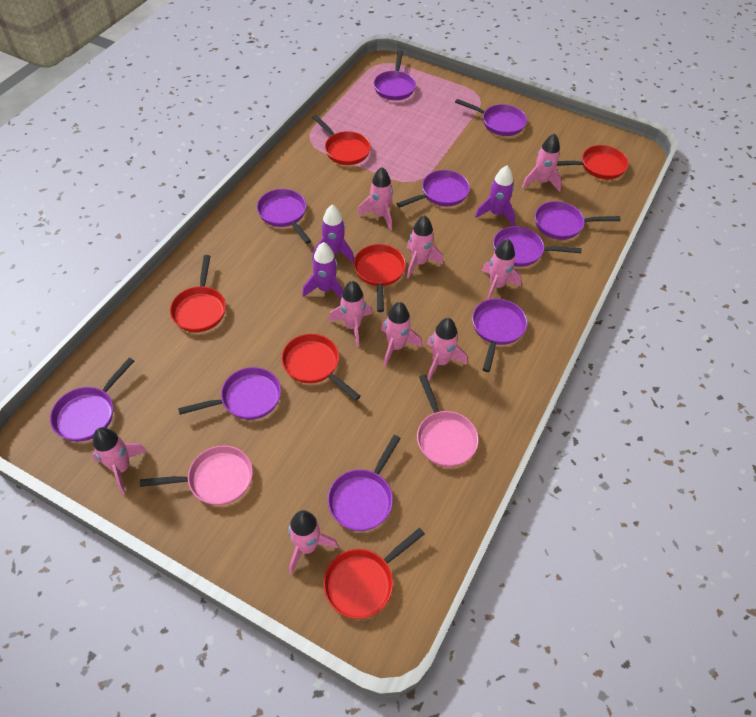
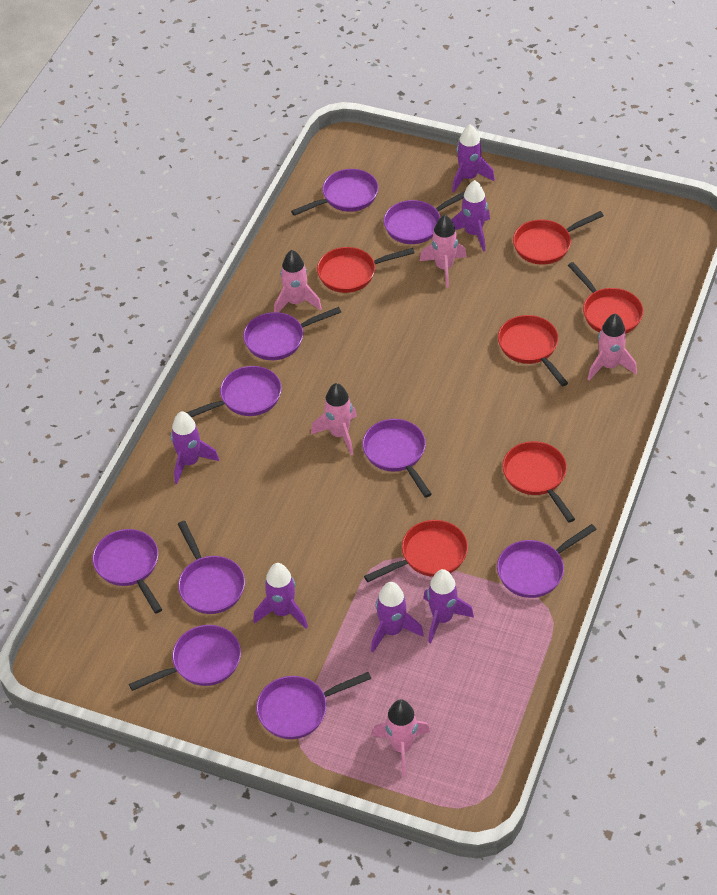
pink pan: [140,445,253,505] [417,375,479,467] = 2 -> none = 0
pink rocket: [92,427,147,495] [288,510,338,574] [328,281,372,347] [357,167,393,231] [381,302,422,366] [407,215,443,279] [427,318,467,381] [482,239,522,300] [522,133,562,192] = 9 -> [274,250,322,312] [311,383,357,455] [372,700,430,777] [420,215,467,288] [588,314,637,380] = 5
purple rocket: [302,242,343,298] [312,205,354,263] [475,166,515,226] = 3 -> [171,411,219,484] [253,563,308,629] [371,582,424,652] [423,569,474,644] [451,180,490,252] [452,124,495,193] = 6

